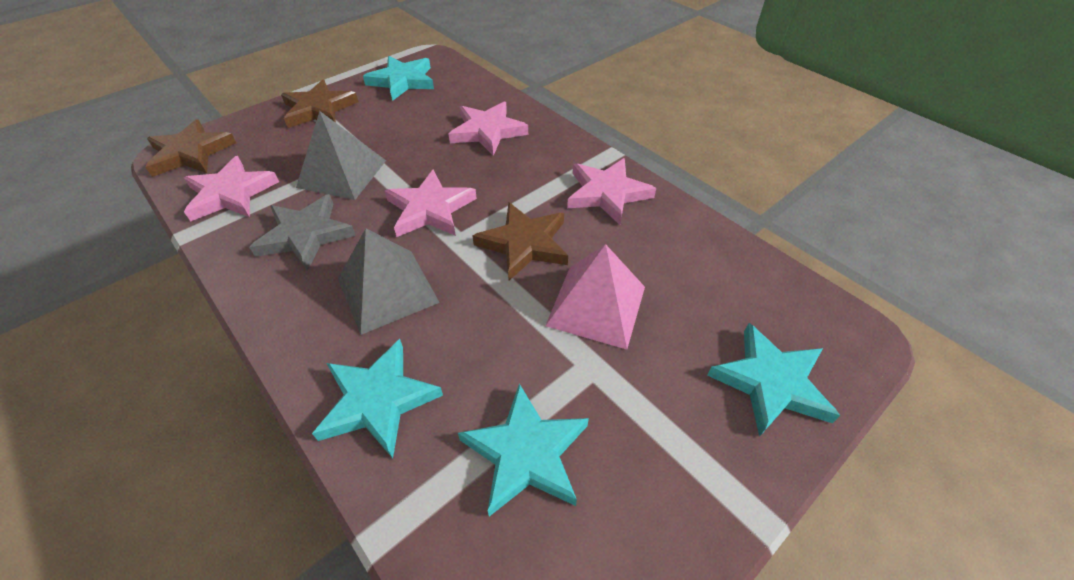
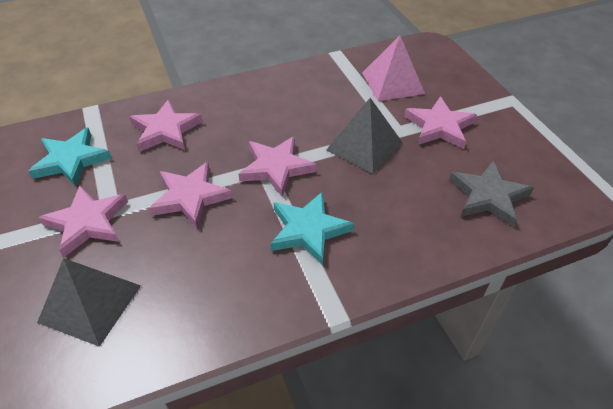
brown star: [145,119,236,177] [281,79,358,128] [472,203,568,280] = 3 -> none = 0
pink star: [184,156,279,221] [385,170,477,237] [449,101,528,156] [567,158,656,225] = 4 -> [38,186,128,258] [130,100,203,152] [149,162,233,228] [239,136,316,197] [404,96,477,149] = 5
turquoise star: [312,339,443,458] [363,56,434,101] [458,384,589,516] [707,323,841,437] = 4 -> [28,128,112,187] [270,192,354,265] = 2

